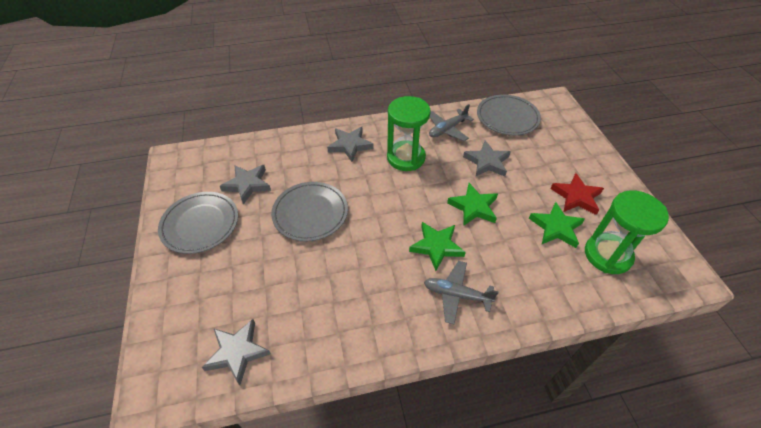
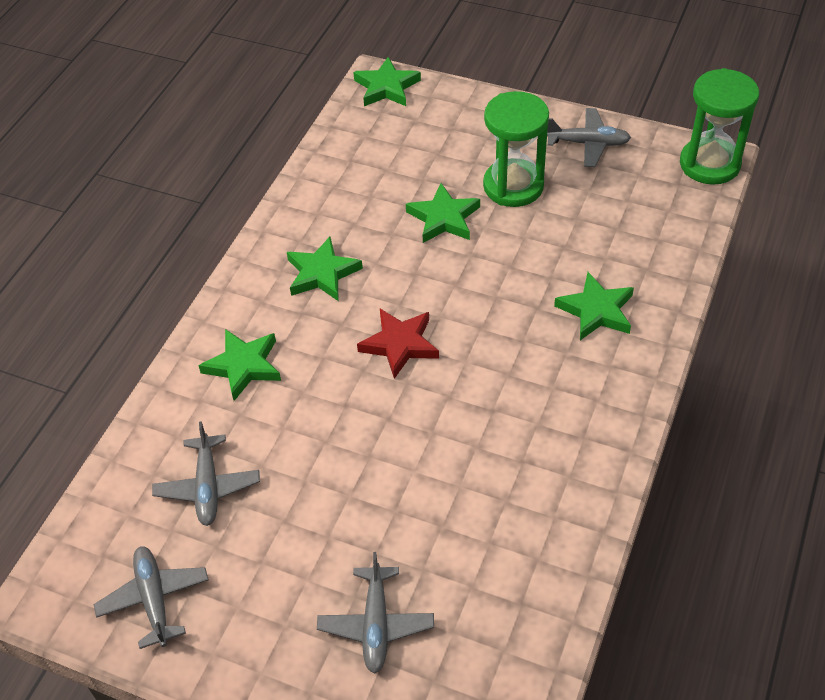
green star: [409,222,466,271] [447,183,498,226] [529,202,585,248] = 3 -> [198,329,281,401] [287,237,363,301] [353,57,421,106] [406,183,480,243] [554,272,634,340] = 5
grey plane: [424,261,498,324] [429,104,474,141] = 2 -> [94,546,209,649] [152,421,260,526] [317,552,434,674] [547,108,631,167] = 4
grey plate: [158,192,238,254] [271,182,348,242] [477,94,541,136] = 3 -> none = 0
grey star: [201,319,271,385] [220,165,271,205] [327,127,373,162] [463,141,511,176] = 4 -> none = 0

